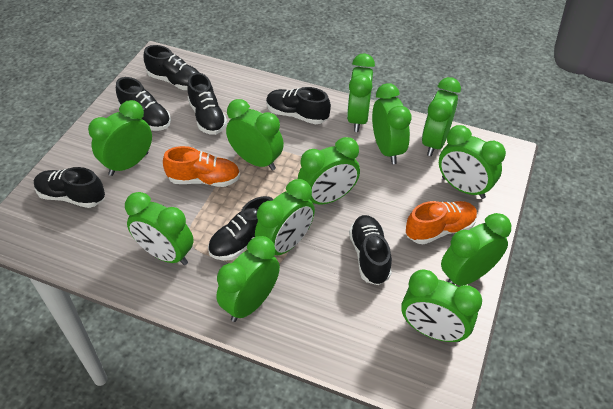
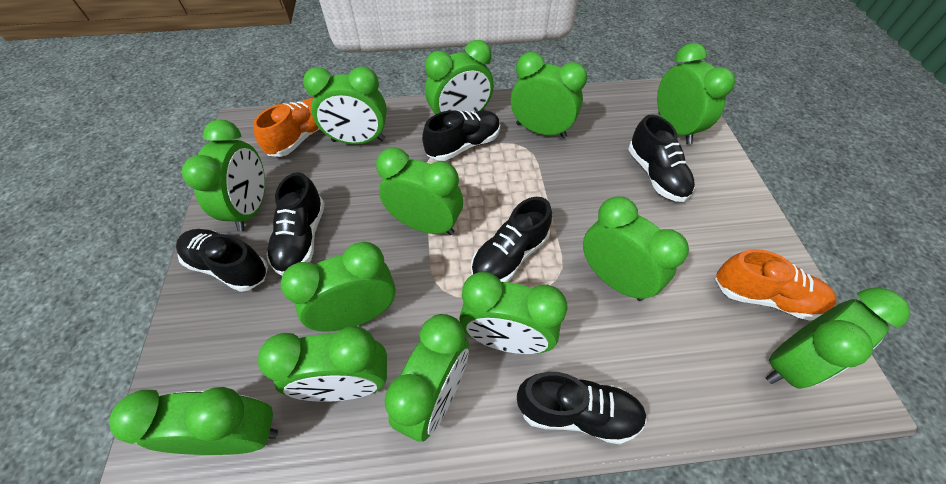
black shoe: [34,167,105,208] [116,77,171,131] [144,45,200,90] [187,73,227,135] [208,196,274,261] [266,87,331,124] [349,215,392,285] = 7 -> [176,229,268,292] [266,172,325,276] [422,110,500,161] [471,197,552,282] [517,372,647,444] [628,115,695,202] = 6
green clock: [88,100,152,176] [125,192,194,265] [216,236,280,322] [226,99,284,171] [255,179,315,255] [298,137,360,204] [347,53,375,132] [372,83,412,164] [401,269,482,343] [422,77,461,156] [439,125,506,199] [441,213,511,286] = 12 -> [109,387,278,455] [182,120,265,231] [258,326,387,402] [281,242,396,332] [303,67,387,144] [376,148,463,235] [385,314,469,442] [425,40,494,115] [459,272,567,354] [511,52,587,138] [583,197,689,301] [657,43,735,144] [766,288,910,389] = 13

